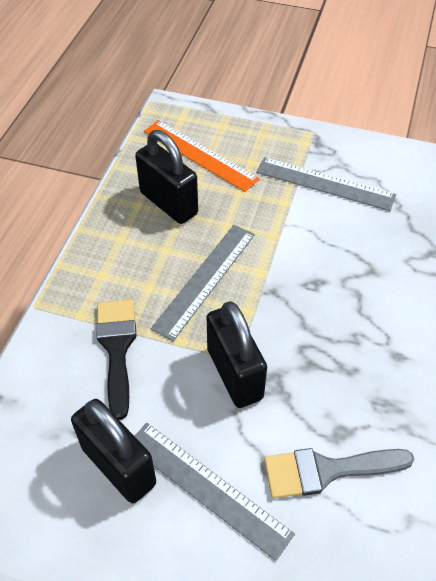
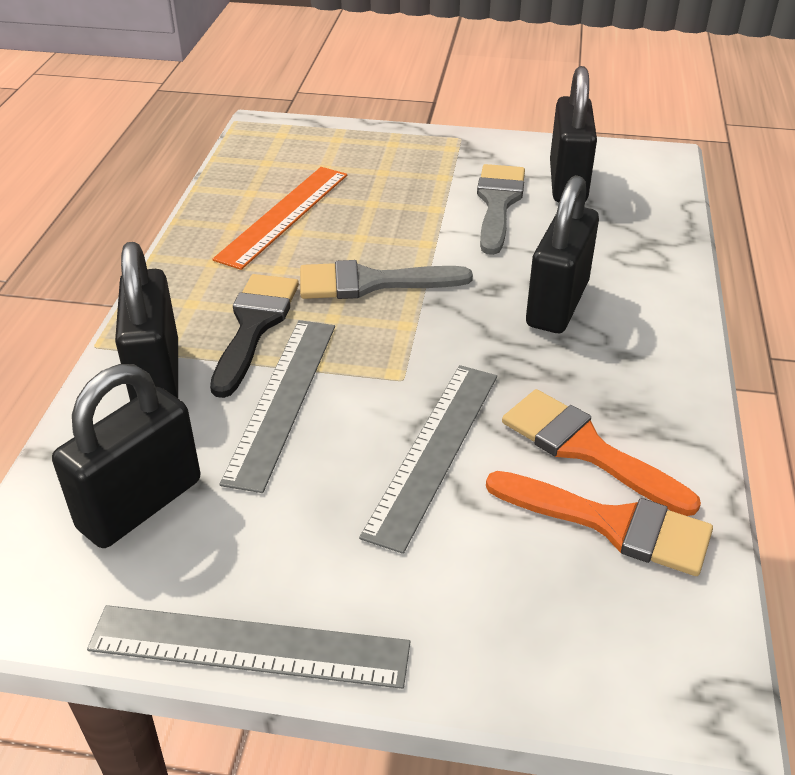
black padlock: [71,399,156,503] [135,130,198,224] [207,301,267,408] = 3 -> [52,364,200,548] [115,242,178,401] [526,175,599,333] [550,66,597,202] = 4
grey brush: [264,448,414,498] = 1 -> [300,260,473,299] [477,164,525,255] = 2
orange brush: none = 0 -> [486,471,713,576] [502,389,701,516] = 2

